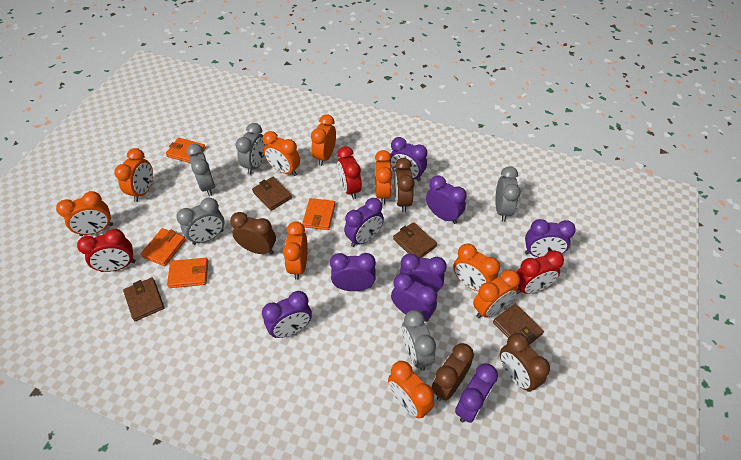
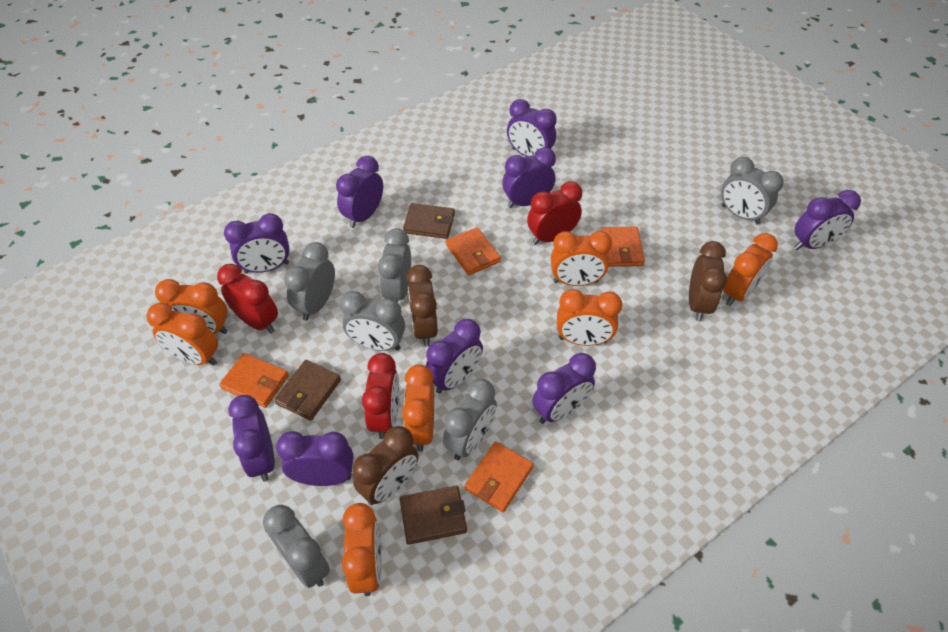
brown clock: [230,212,276,255] [394,158,415,212] [431,343,474,401] [500,333,550,392] = 4 -> [352,426,418,505] [406,265,438,346] [689,241,727,321] = 3
brown wallet: [123,278,164,321] [252,177,292,211] [393,222,437,258] [493,304,544,345] = 4 -> [275,360,341,421] [400,486,467,545] [403,203,455,239] = 3
grey clock: [176,198,224,245] [186,144,215,196] [235,123,266,175] [402,310,436,371] [495,166,521,222] = 5 -> [263,505,330,588] [284,242,335,321] [340,291,405,351] [378,228,411,302] [443,379,497,460] [721,157,784,225] = 6
orange clock: [56,191,113,236] [114,148,153,202] [263,131,300,176] [283,221,308,280] [311,114,336,166] [375,150,393,204] [388,361,434,419] [453,244,500,292] [473,270,520,318] = 9 -> [146,303,218,366] [155,279,228,334] [342,503,381,596] [402,364,434,452] [551,231,612,286] [557,289,623,346] [723,233,778,306] = 7

